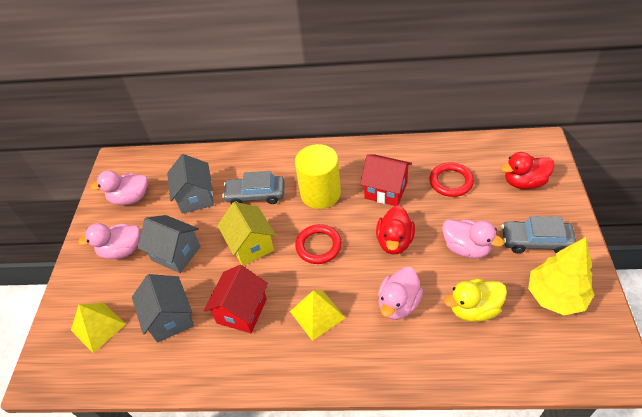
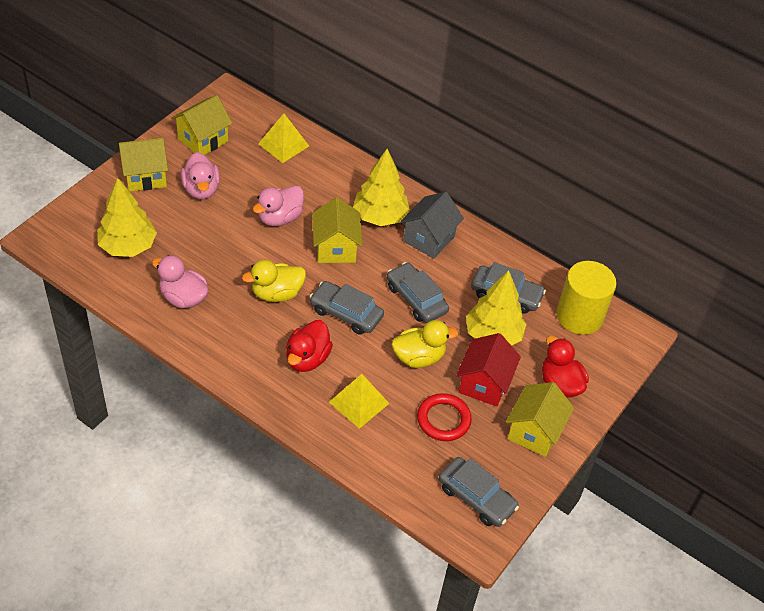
grey car: [222,171,285,204] [502,216,576,253] = 2 -> [310,281,384,335] [387,262,449,323] [439,457,519,527] [471,262,546,314] = 4
grey house: [132,274,194,343] [138,215,201,273] [167,154,214,214] = 3 -> [400,192,464,259] = 1
pink duck: [78,223,140,259] [90,170,148,205] [378,267,423,320] [442,219,504,259] = 4 -> [152,255,209,308] [180,152,220,199] [253,185,304,226] = 3
red house: [204,265,268,333] [360,154,412,206] = 2 -> [456,333,521,406] = 1
red ring: [295,224,342,264] [429,162,474,197] = 2 -> [417,393,472,441] = 1
yellow duck: [444,279,507,322] = 1 -> [242,260,306,302] [392,320,458,368] = 2
yellow house: [217,202,276,266] = 1 -> [119,138,168,192] [171,95,232,155] [312,197,363,263] [506,382,574,457] = 4
yellow tree: [528,237,594,315] = 1 -> [97,178,157,257] [353,149,410,226] [466,270,527,346] = 3

